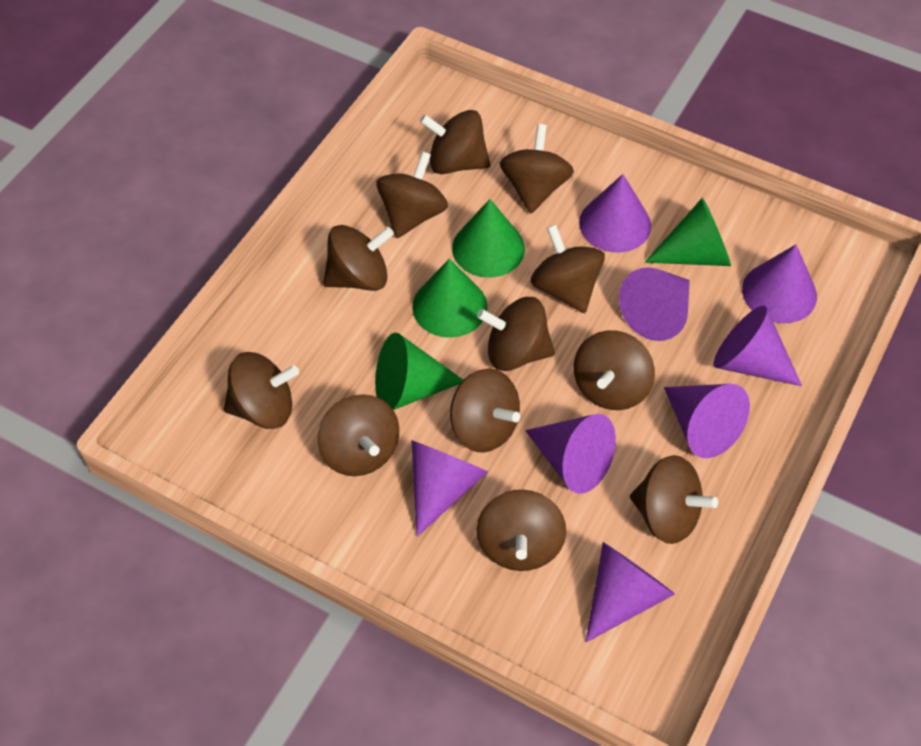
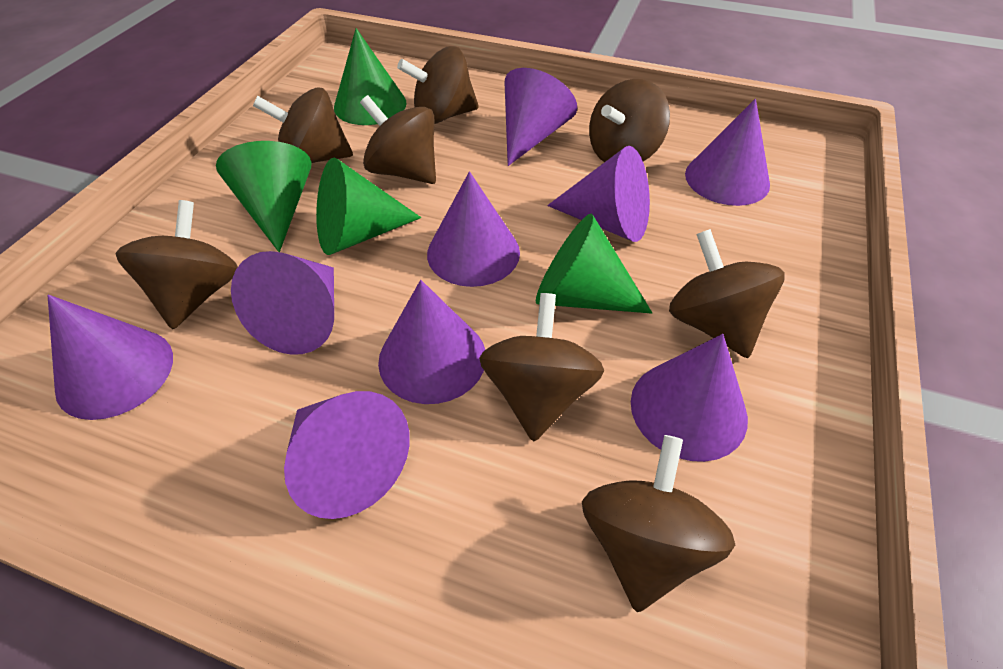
brown spinning top: [224,352,299,429] [318,394,399,476] [323,225,394,291] [376,151,448,238] [420,110,490,174] [450,368,520,453] [477,297,555,371] [477,490,566,571] [500,124,574,213] [531,225,605,313] [574,330,655,410] [630,455,718,544] = 12 -> [115,200,238,329] [253,87,353,163] [360,95,436,184] [397,46,479,124] [479,293,604,442] [582,435,735,612] [589,79,670,162] [669,229,785,358] = 8
purple cone: [411,440,488,537] [525,414,616,494] [579,174,651,253] [586,542,675,642] [619,267,690,341] [664,384,750,458] [713,306,802,386] [742,245,817,323] = 8 -> [47,295,173,420] [231,251,334,355] [284,391,410,519] [378,280,485,404] [427,172,520,287] [505,68,577,166] [547,146,650,242] [631,334,748,462] [685,99,770,206] = 9

